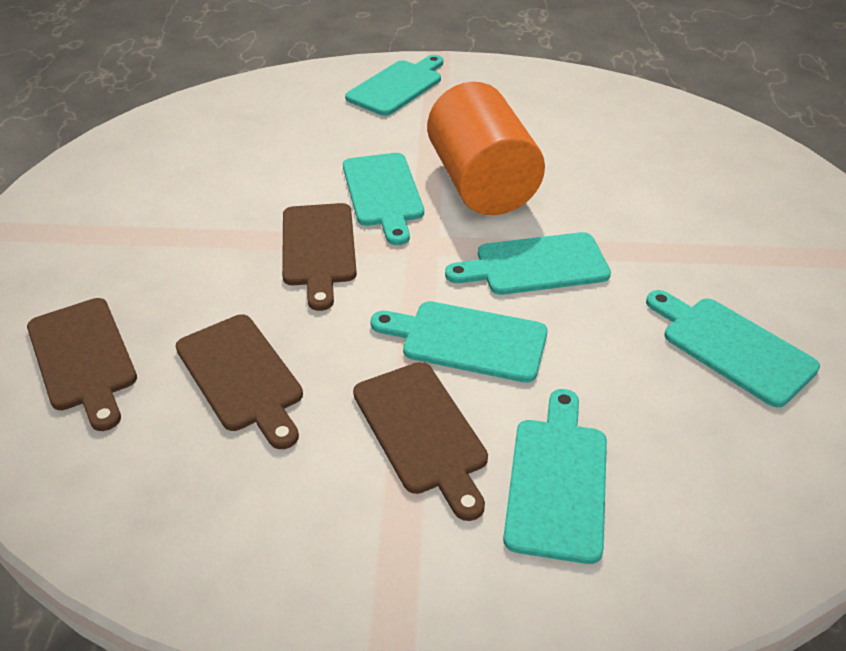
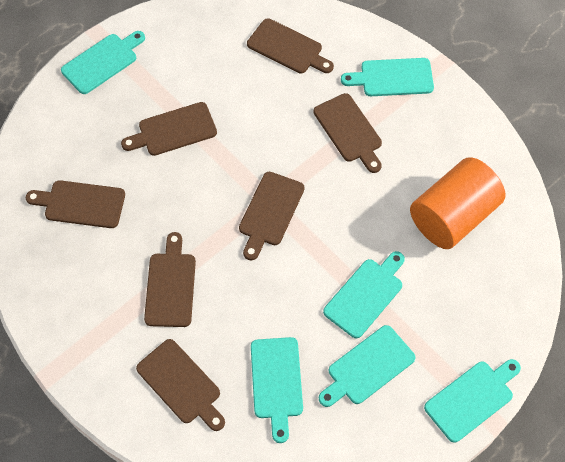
brown cutting board: [27,298,137,431] [176,315,303,449] [282,203,357,311] [353,362,488,521] = 4 -> [26,180,125,228] [121,102,217,156] [136,339,225,431] [144,232,196,327] [239,172,305,260] [247,18,334,74] [314,93,382,173] = 7

